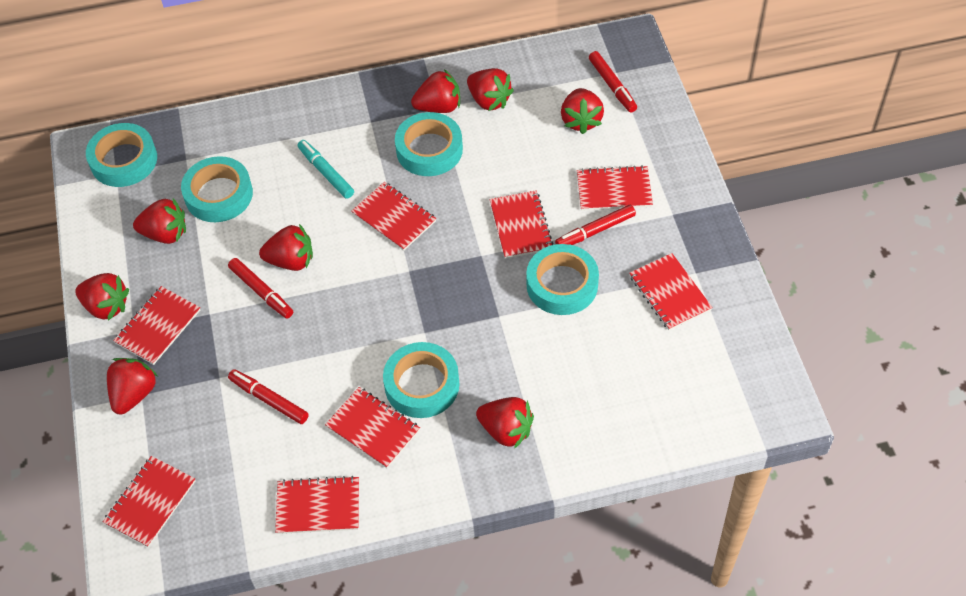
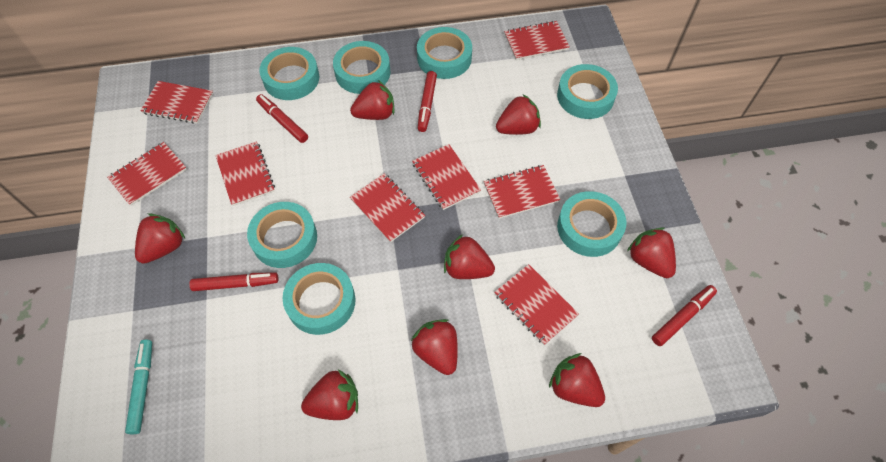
turquoise tape: [86,123,157,187] [181,156,253,222] [383,342,459,418] [395,112,463,176] [526,244,599,315] = 5 -> [247,202,317,268] [259,47,319,100] [283,263,355,335] [333,41,390,94] [417,27,472,79] [557,64,618,119] [557,191,626,257] = 7

